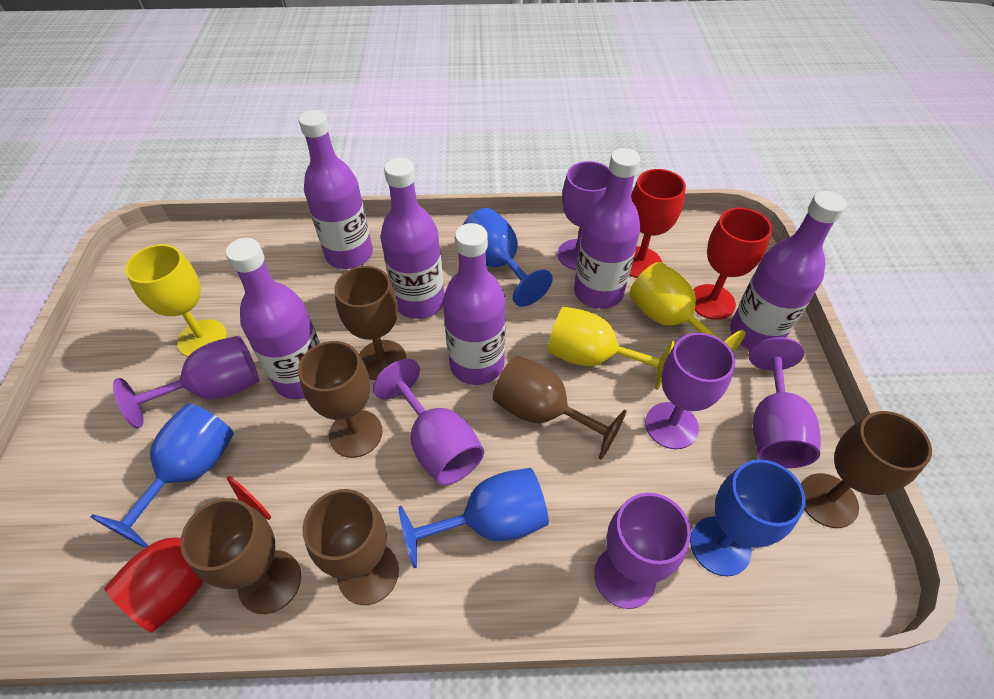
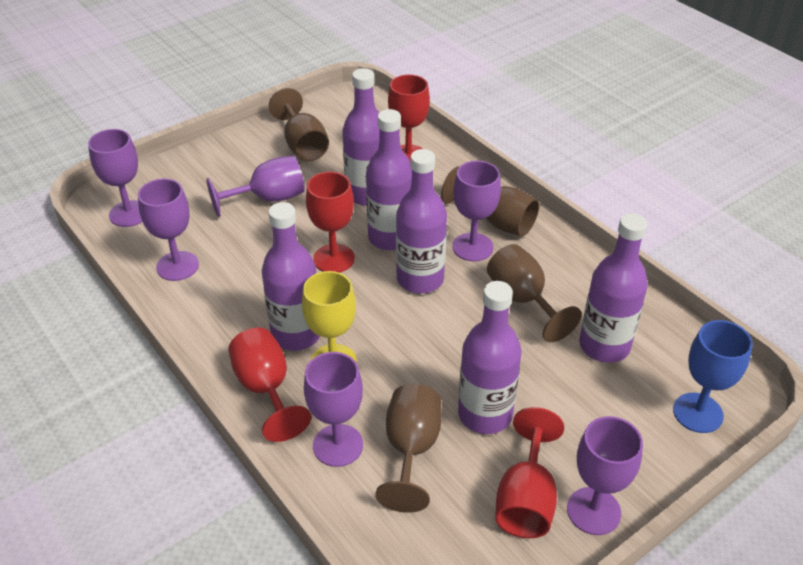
blue goblet: [90,403,234,548] [398,468,549,568] [463,208,553,307] [690,459,806,576] = 4 -> [673,320,753,433] = 1
brown goblet: [180,498,301,614] [298,341,383,458] [302,489,399,605] [334,266,406,380] [493,355,627,460] [801,411,932,528] = 6 -> [269,88,329,161] [375,384,442,513] [441,166,539,236] [487,244,582,342] = 4
red goblet: [104,476,272,633] [630,169,686,278] [693,208,772,320] = 3 -> [228,328,311,442] [306,172,355,273] [388,75,430,160] [495,407,564,538] = 4
yellow goblet: [125,244,227,357] [548,307,675,390] [629,262,746,352] = 3 -> [302,271,357,363] = 1

